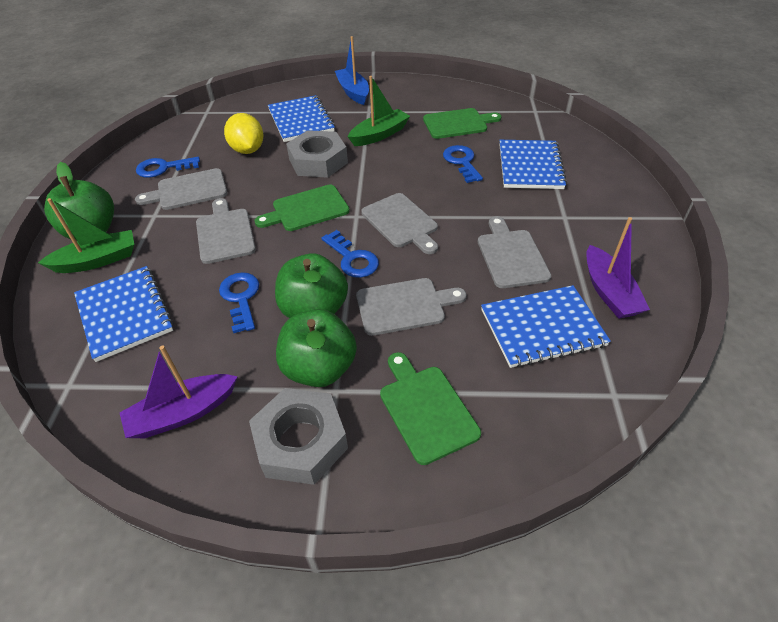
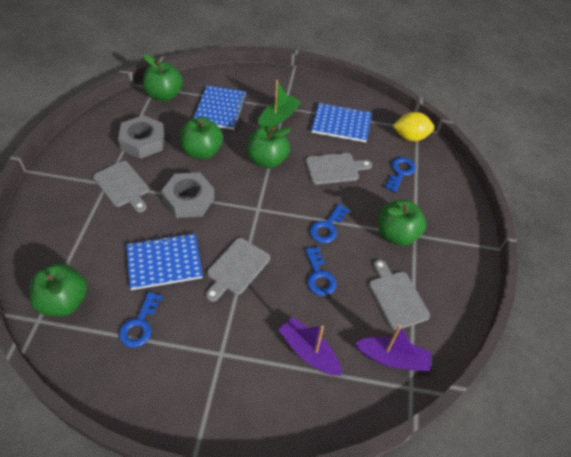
blue boat: [335,36,369,105] = 1 -> none = 0
blue notebook: [74,266,173,362] [268,95,335,142] [481,285,611,368] [499,140,567,189] = 4 -> [126,233,203,290] [193,86,247,130] [311,103,372,142] = 3
green apple: [44,162,114,241] [275,253,348,318] [276,309,357,387] = 3 -> [29,264,87,317] [143,54,183,101] [180,117,223,159] [247,126,291,168] [378,200,426,246] = 5
green boat: [38,198,134,273] [348,76,410,146] = 2 -> [258,80,301,127] = 1
green cutting board: [254,184,350,231] [380,352,481,465] [423,108,502,139] = 3 -> none = 0
grey cutting board: [135,168,227,210] [196,198,256,264] [356,278,467,336] [361,193,438,254] [478,216,551,288] = 5 -> [93,161,149,212] [206,238,270,302] [305,153,372,185] [369,259,430,330] = 4

